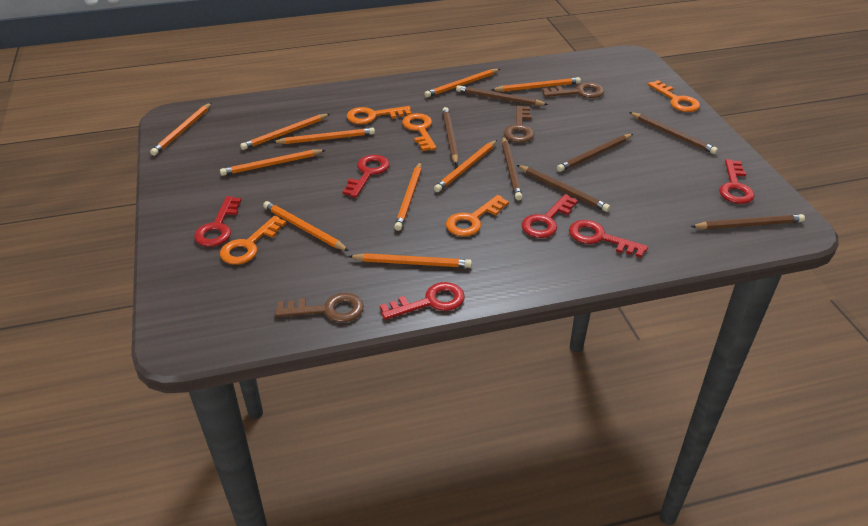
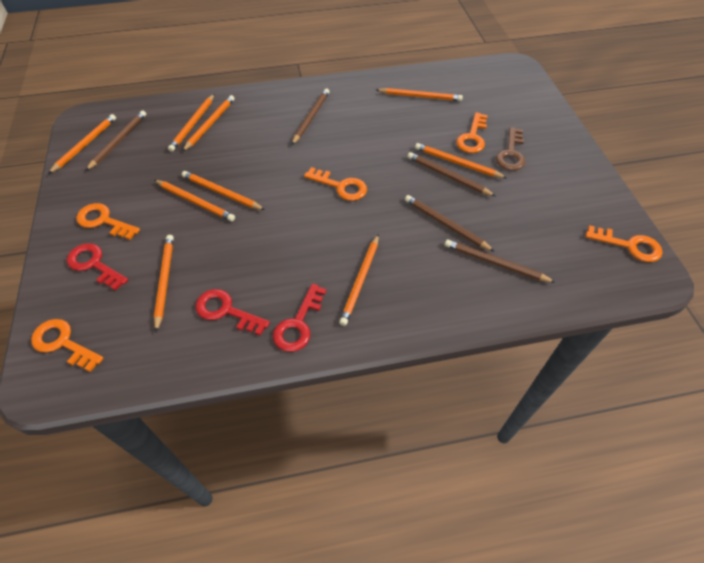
brown key: [275,293,364,322] [504,105,534,143] [542,82,604,98] = 3 -> [496,127,525,171] = 1
brown pencil: [442,107,458,165] [456,85,548,106] [502,136,523,200] [517,165,610,212] [557,134,633,172] [629,112,718,154] [690,214,805,229] = 7 -> [86,111,146,171] [292,89,330,145] [405,195,495,252] [407,152,495,196] [445,240,556,283] = 5
orange pencil: [150,103,212,156] [220,150,326,176] [240,114,330,150] [263,201,349,251] [272,128,375,144] [348,253,472,268] [394,162,422,231] [424,69,500,98] [434,140,497,192] [491,77,581,92] = 10 -> [48,114,116,174] [154,180,235,221] [154,235,174,332] [168,94,214,152] [182,95,235,152] [182,171,265,210] [339,234,379,326] [376,88,463,101] [415,143,507,178] = 9
red key: [194,196,241,247] [343,155,389,198] [380,282,465,320] [522,194,578,238] [569,220,648,258] [719,159,755,204] = 6 -> [67,243,128,291] [196,289,270,336] [273,284,326,352] = 3

